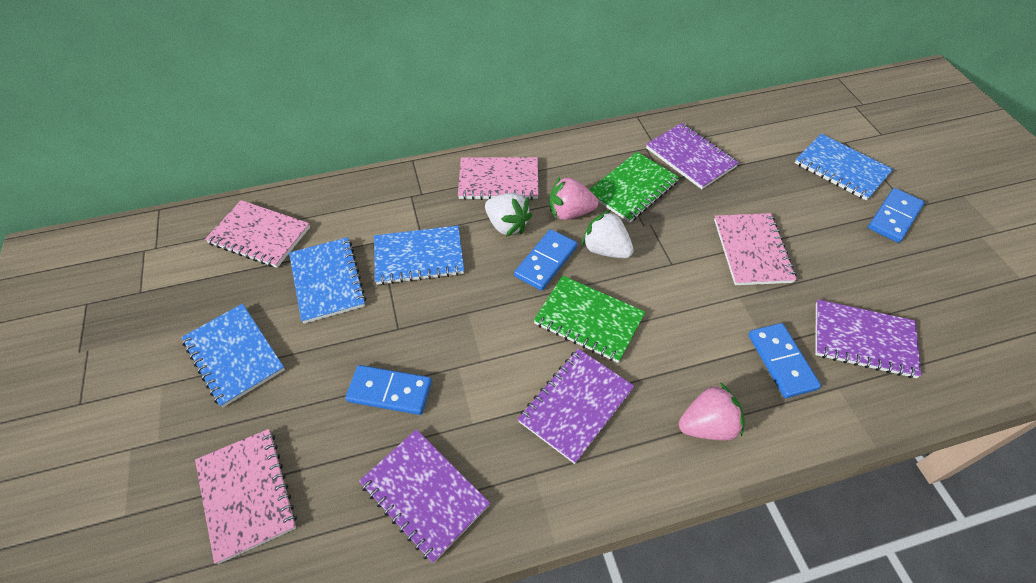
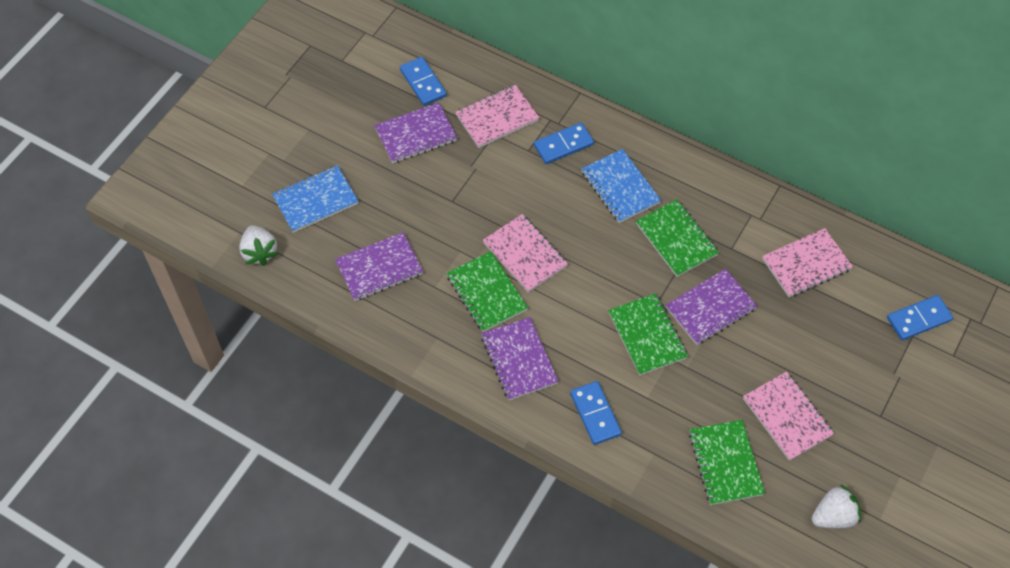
blue notebook: [181,304,285,408] [289,237,366,324] [374,226,464,285] [795,134,893,201] = 4 -> [272,165,359,233] [581,149,661,223] = 2
green notebook: [534,276,645,363] [589,152,680,223] = 2 -> [447,251,528,332] [608,293,688,375] [636,199,719,277] [689,420,765,505] = 4
pink strawberry: [550,176,599,220] [679,383,745,440] = 2 -> none = 0

